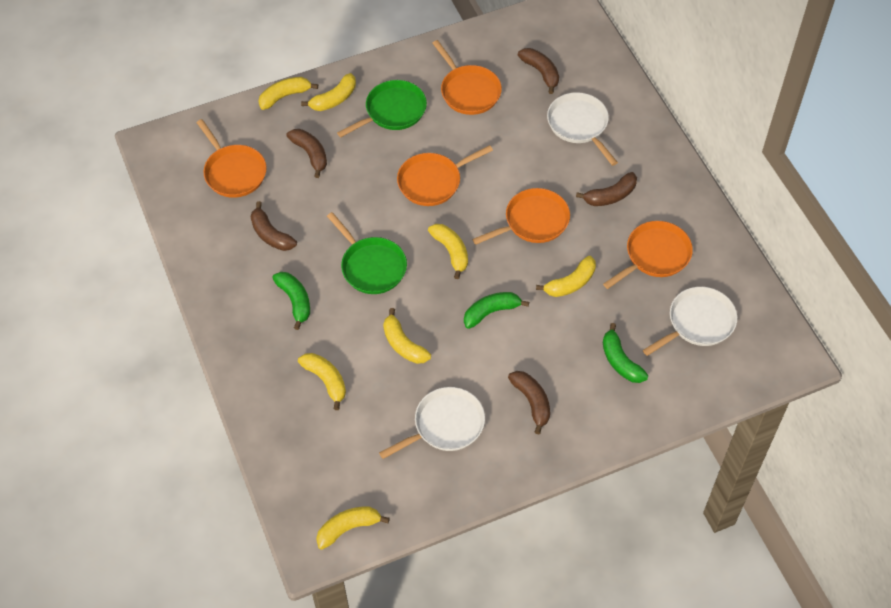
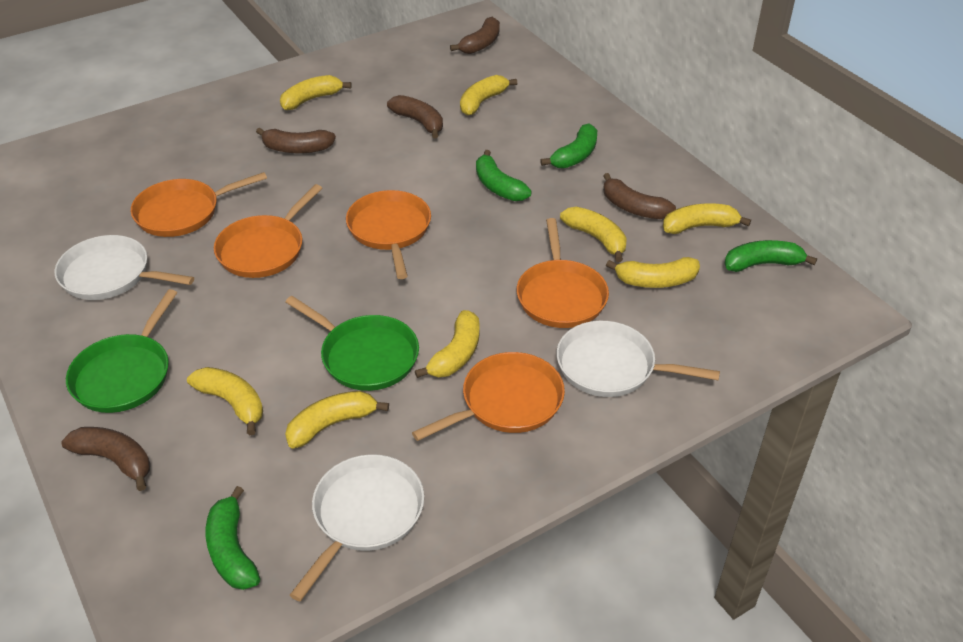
green banana: [272,272,310,330] [464,292,529,329] [603,323,648,383] = 3 -> [206,486,260,590] [476,150,532,201] [540,123,597,168] [724,240,817,272] = 4
yellow banana: [258,77,318,110] [298,353,346,410] [301,73,356,111] [316,507,390,550] [383,308,431,364] [428,224,468,279] [536,256,596,297] = 7 -> [187,367,263,435] [280,75,352,110] [285,391,389,448] [415,310,480,378] [460,75,517,116] [560,207,627,262] [606,257,700,288] [663,203,751,234] = 8

